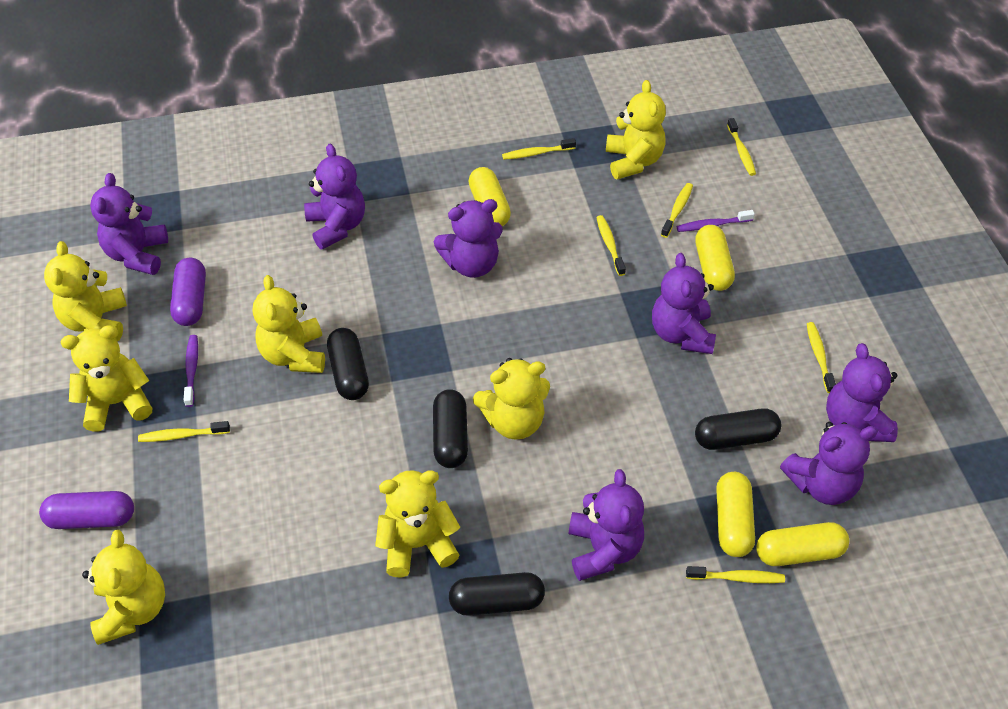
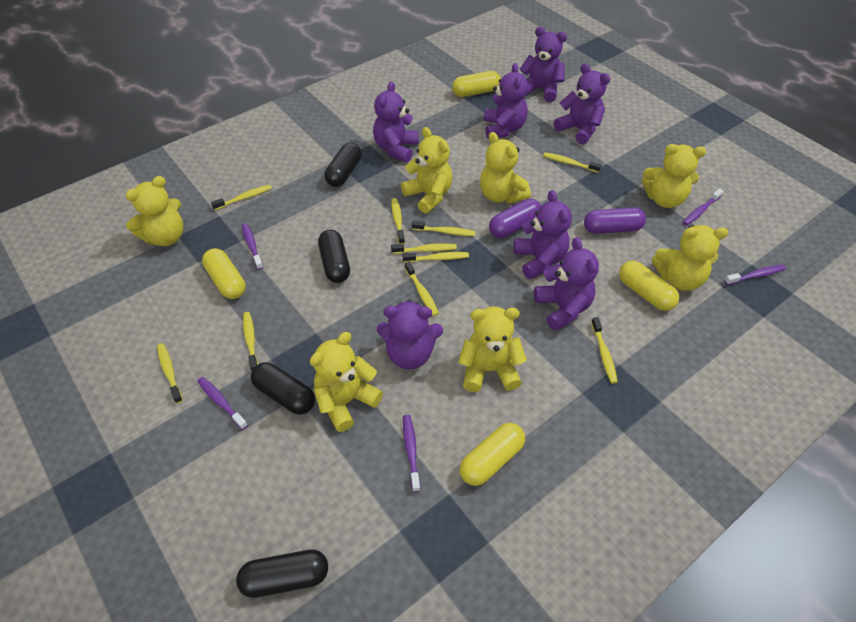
purple toothbrush: [184,335,198,407] [677,210,755,232] = 2 -> [197,377,248,430] [242,223,263,270] [403,415,420,492] [683,188,723,225] [724,265,786,285] = 5
yellow toothbrush: [138,421,230,442] [502,138,576,160] [596,215,626,276] [661,183,693,238] [686,566,785,583] [727,118,756,176] [807,322,836,393] = 7 -> [157,343,183,404] [211,185,272,210] [243,312,258,372] [391,198,405,244] [391,243,457,254] [403,252,469,263] [405,261,439,316] [412,221,476,236] [543,153,601,173] [591,317,618,383] = 10

